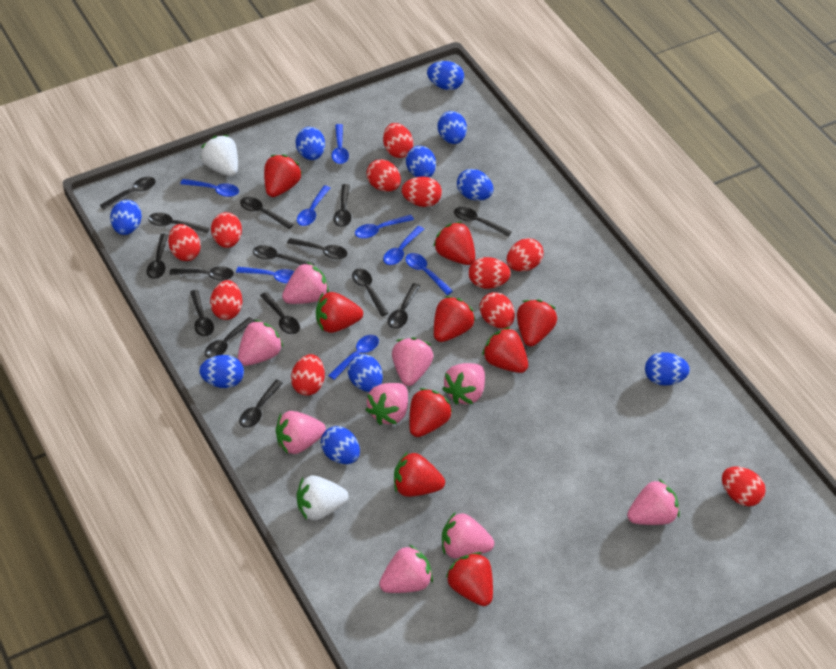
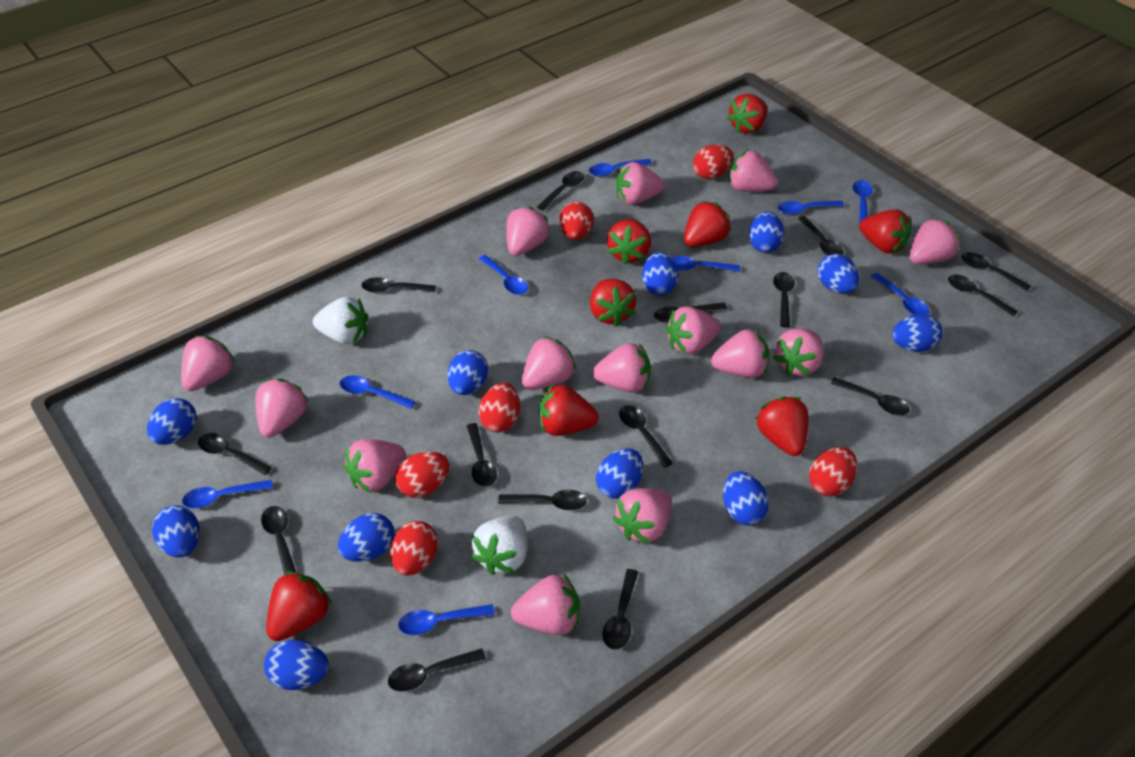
blue egg: [110,200,142,235] [199,355,244,388] [295,127,325,160] [321,426,360,464] [347,354,383,392] [406,146,436,177] [427,61,464,90] [438,111,467,144] [457,169,494,201] [645,352,690,386] = 10 -> [147,398,197,445] [152,505,200,557] [264,640,329,690] [338,513,395,562] [447,350,488,395] [596,448,643,499] [642,252,678,295] [723,471,769,525] [749,212,784,253] [817,254,860,293] [892,314,943,352] = 11
blue spoon: [180,179,239,197] [236,267,294,284] [297,185,330,226] [328,335,379,380] [331,124,349,164] [355,215,414,239] [383,226,424,265] [405,253,453,295] = 8 -> [182,480,273,508] [340,375,416,409] [398,604,495,635] [479,255,528,295] [589,159,652,176] [672,256,740,272] [778,201,844,215] [853,180,872,224] [871,273,930,315] = 9
pink strawberry: [238,320,284,366] [276,411,326,454] [282,262,329,304] [366,383,408,425] [379,544,433,593] [392,337,434,386] [442,512,494,559] [443,363,485,404] [627,479,680,525] = 9 -> [181,336,235,391] [255,378,309,438] [344,439,405,493] [506,206,550,256] [511,573,580,635] [522,336,577,390] [593,343,651,393] [613,488,671,544] [616,162,664,205] [666,306,721,355] [711,328,769,378] [729,150,777,192] [773,328,823,376] [909,218,960,264] = 14
red egg: [168,224,201,261] [210,280,243,320] [211,212,242,248] [291,354,325,396] [366,159,401,192] [383,123,413,158] [401,176,442,207] [469,257,511,289] [480,292,515,328] [507,238,544,271] [722,466,766,506] = 11 -> [391,521,438,576] [395,452,449,498] [479,383,520,432] [559,201,594,240] [693,145,733,179] [809,447,857,496] = 6
red strawberry: [264,154,302,197] [316,292,363,333] [394,452,445,497] [409,388,452,437] [433,221,475,265] [434,296,476,342] [446,552,493,606] [482,327,528,373] [517,299,557,346] = 9 -> [266,571,332,641] [539,384,599,436] [590,279,636,326] [607,219,651,265] [684,201,731,247] [727,94,768,134] [756,396,808,456] [859,209,911,254] = 8

